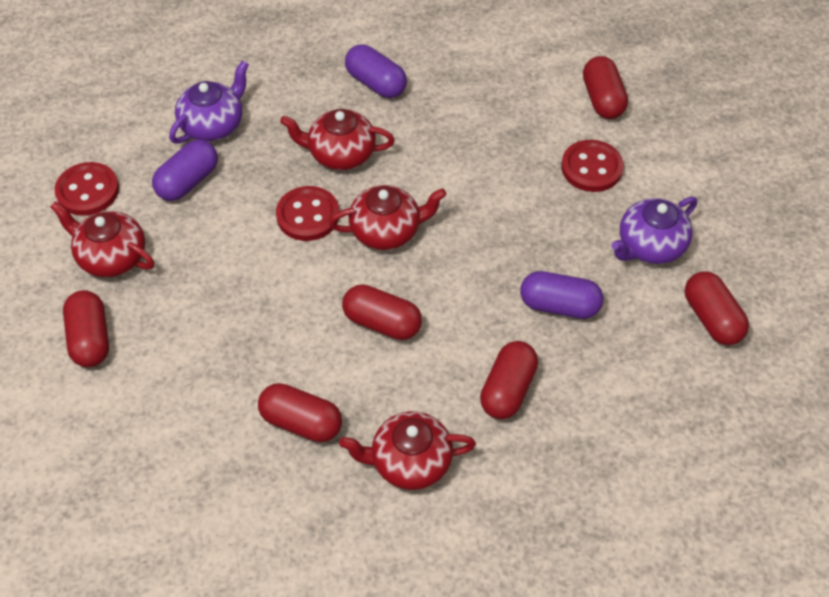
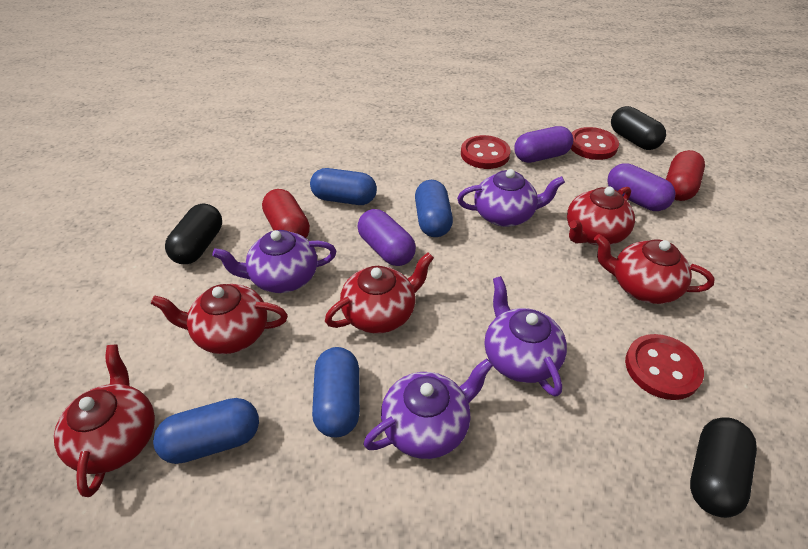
black capsule: none = 0 -> [165,204,222,264] [611,106,666,150] [690,417,757,518] = 3
blue capsule: none = 0 -> [153,398,259,464] [310,168,377,205] [312,347,360,437] [415,180,453,237] = 4
purple teapot: [169,60,249,144] [611,197,697,264] = 2 -> [212,230,336,293] [363,358,493,459] [457,169,565,227] [485,276,567,397] = 4
red capsule: [63,290,109,367] [258,383,342,442] [342,284,422,340] [480,341,538,419] [583,56,628,119] [685,271,749,345] = 6 -> [262,189,310,238] [666,150,705,201] = 2
red teapot: [50,201,154,277] [280,109,395,170] [329,185,447,250] [339,411,476,490] = 4 -> [54,345,155,497] [151,284,288,354] [325,252,434,333] [567,187,635,245] [594,234,715,304] = 5

